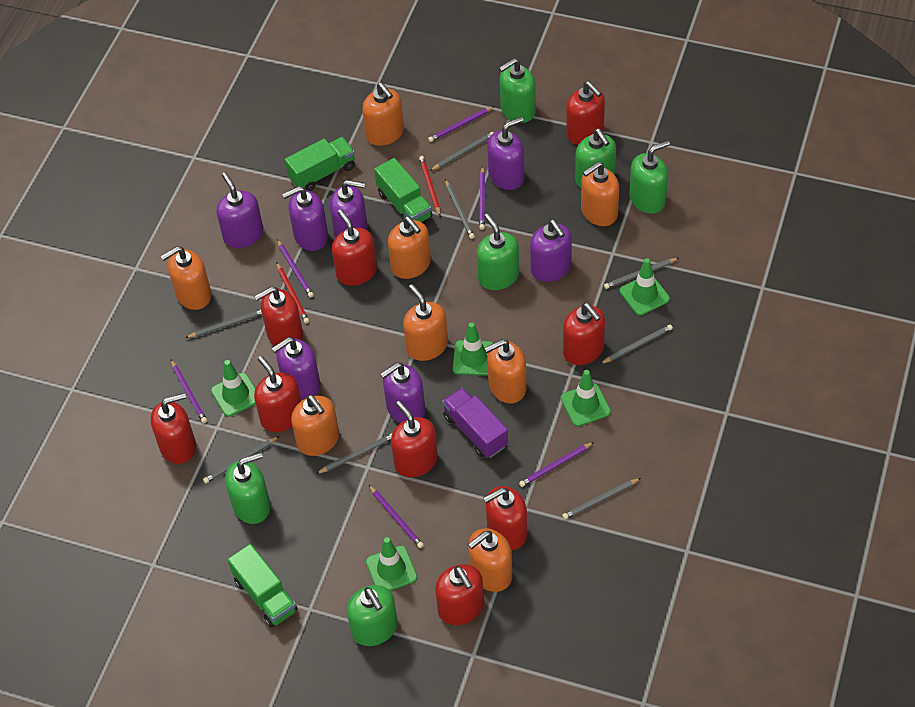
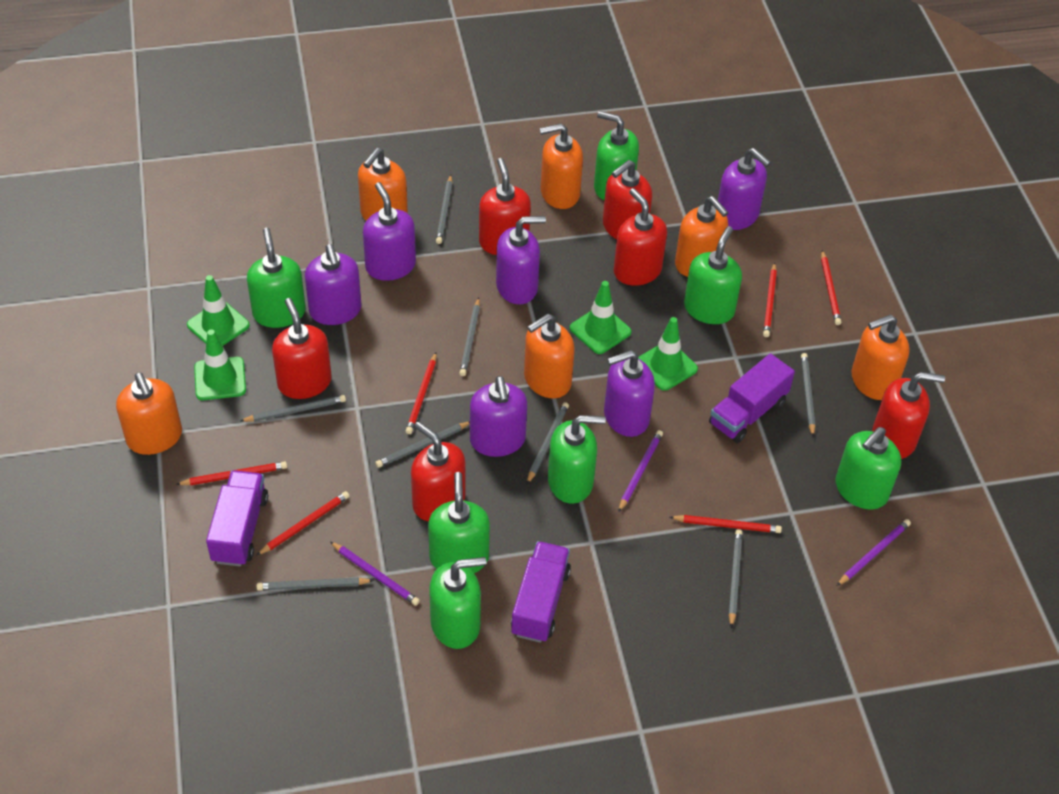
green soap dispenser: [225,452,271,524] [347,585,398,646] [476,213,519,290] [499,58,536,123] [575,129,616,188] [629,140,670,214] = 6 -> [247,228,306,328] [428,472,490,573] [429,557,486,649] [548,415,606,504] [594,111,639,201] [684,226,742,324] [835,427,901,510] = 7
green traffic cone: [211,360,256,417] [366,537,417,591] [453,322,493,376] [561,370,611,426] [620,258,670,316] = 5 -> [187,275,250,346] [194,329,246,400] [570,281,631,354] [638,317,698,391] = 4
green truck: [228,544,298,628] [285,137,355,191] [374,158,432,222] = 3 -> none = 0
orange soap dispenser: [160,246,211,310] [291,395,339,456] [362,83,404,146] [388,216,431,279] [403,284,448,361] [468,528,512,592] [484,339,526,404] [581,162,619,226] = 8 -> [116,373,182,455] [358,148,408,221] [524,314,575,399] [539,123,583,209] [675,196,729,277] [852,315,910,400] = 6
purple pencil: [171,360,207,423] [277,239,314,298] [369,485,424,548] [428,106,495,142] [479,166,485,230] [519,442,594,487] = 6 -> [330,542,420,606] [618,430,663,512] [837,519,911,586] = 3
purple soap dispenser: [217,172,263,248] [272,337,320,400] [282,186,328,251] [330,180,368,238] [380,362,425,423] [487,117,524,190] [530,220,572,282] = 7 -> [305,244,361,325] [363,182,416,281] [470,376,527,457] [496,216,546,305] [604,350,655,437] [718,148,771,230] = 6
purple truck: [442,388,508,458] = 1 -> [206,470,268,566] [511,541,571,643] [709,353,795,443] = 3
red pencil: [276,262,309,323] [419,156,441,216] = 2 -> [176,461,287,485] [256,491,349,556] [406,353,437,434] [670,515,782,533] [763,263,777,337] [821,250,842,325] = 6
red soap dispenser: [151,393,196,464] [254,286,303,346] [254,356,301,432] [332,209,377,286] [391,401,438,477] [435,564,484,625] [483,486,527,550] [563,303,605,365] [566,81,605,145] = 9 -> [272,298,332,399] [411,422,465,521] [479,158,531,255] [603,160,652,239] [614,188,667,286] [872,372,945,459] = 6

